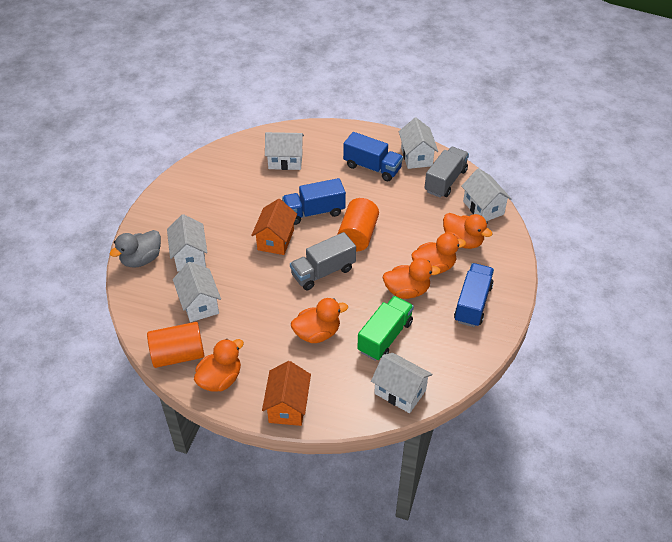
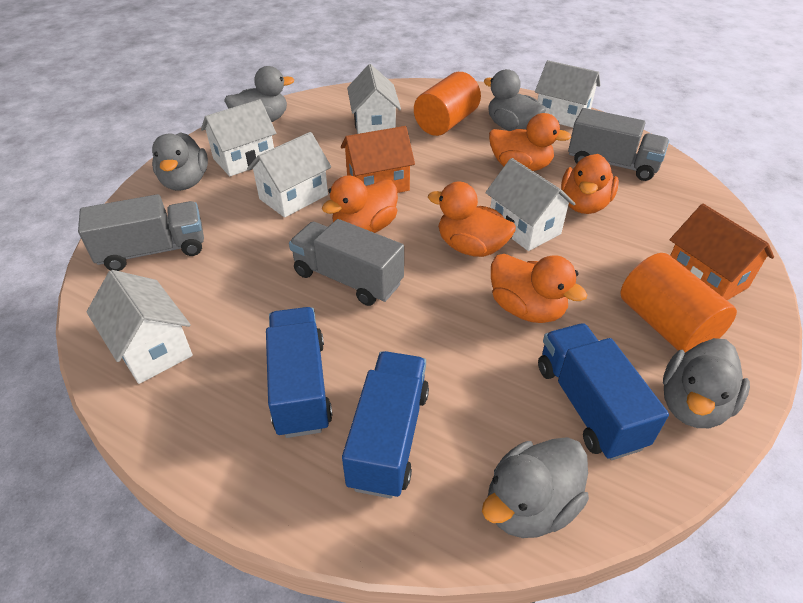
green truck: [357,296,414,361] = 1 -> none = 0
grey duck: [109,230,161,268] = 1 -> [152,132,208,191] [224,66,294,122] [482,437,589,538] [484,69,546,131] [663,338,750,428] = 5
grey truck: [290,232,356,290] [425,147,469,198] = 2 -> [78,194,204,271] [289,219,404,306] [568,108,669,181] = 3

